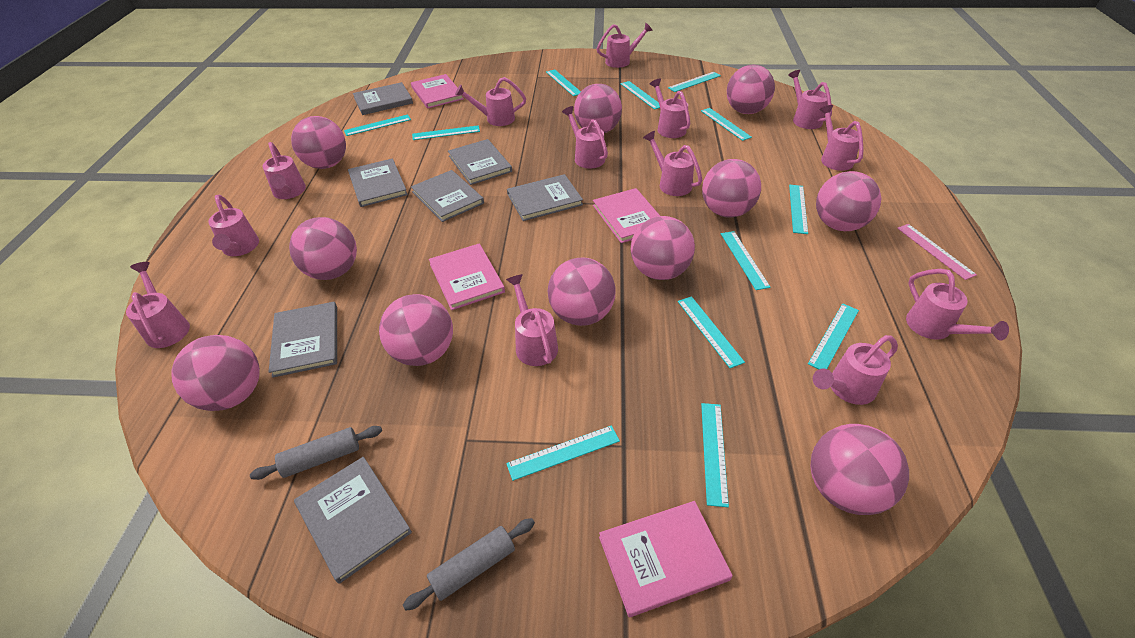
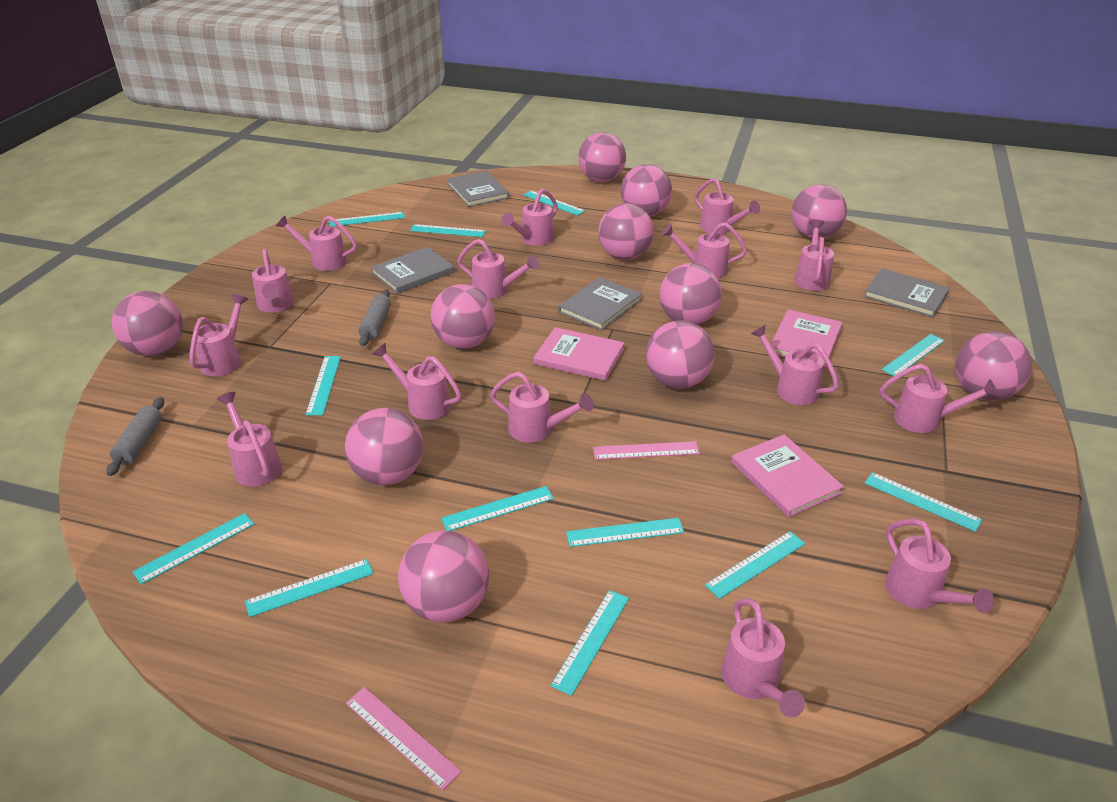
grey book: [269,302,337,378] [294,457,412,584] [348,158,408,207] [353,82,413,115] [411,170,484,222] [448,139,512,185] [507,174,583,221] = 7 -> [371,247,454,294] [447,171,509,207] [558,277,642,330] [864,268,950,317] = 4
pink book: [411,74,464,109] [429,244,505,310] [593,188,660,243] [599,501,733,617] = 4 -> [534,327,625,381] [731,434,844,517] [771,309,842,367] = 3
pink ruler: [897,224,977,280] = 1 -> [346,687,461,791] [593,441,700,460] = 2
pink watering can: [126,262,190,348] [208,195,259,256] [262,142,306,199] [455,77,526,126] [506,274,558,366] [562,106,608,169] [597,23,653,68] [643,131,702,196] [650,79,690,138] [788,70,832,129] [813,335,898,405] [819,105,864,171] [906,269,1009,340] = 13 -> [189,294,248,376] [217,392,282,487] [252,249,294,313] [276,216,357,271] [372,343,462,420] [457,239,539,299] [490,372,594,443] [501,189,558,246] [661,222,747,278] [695,178,760,234] [721,598,805,718] [751,325,839,405] [794,220,834,291] [880,364,998,433] [885,519,994,613] = 15

